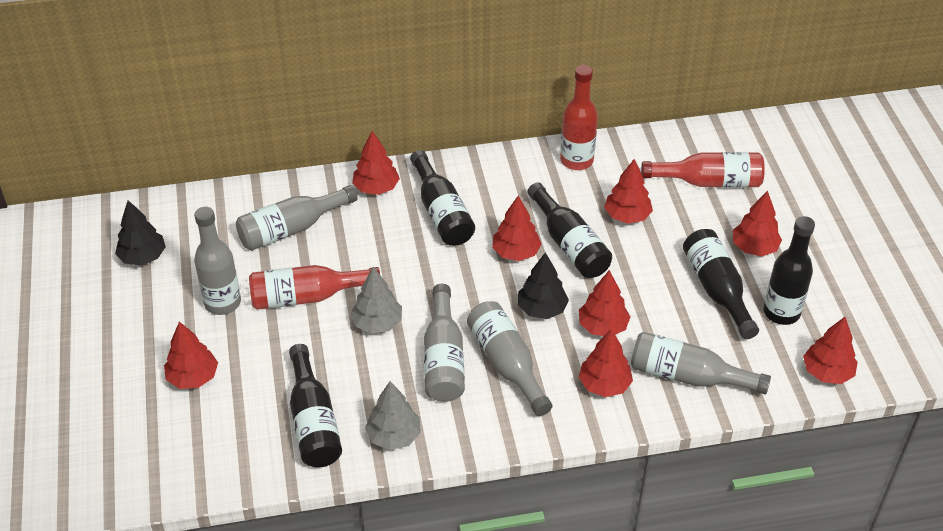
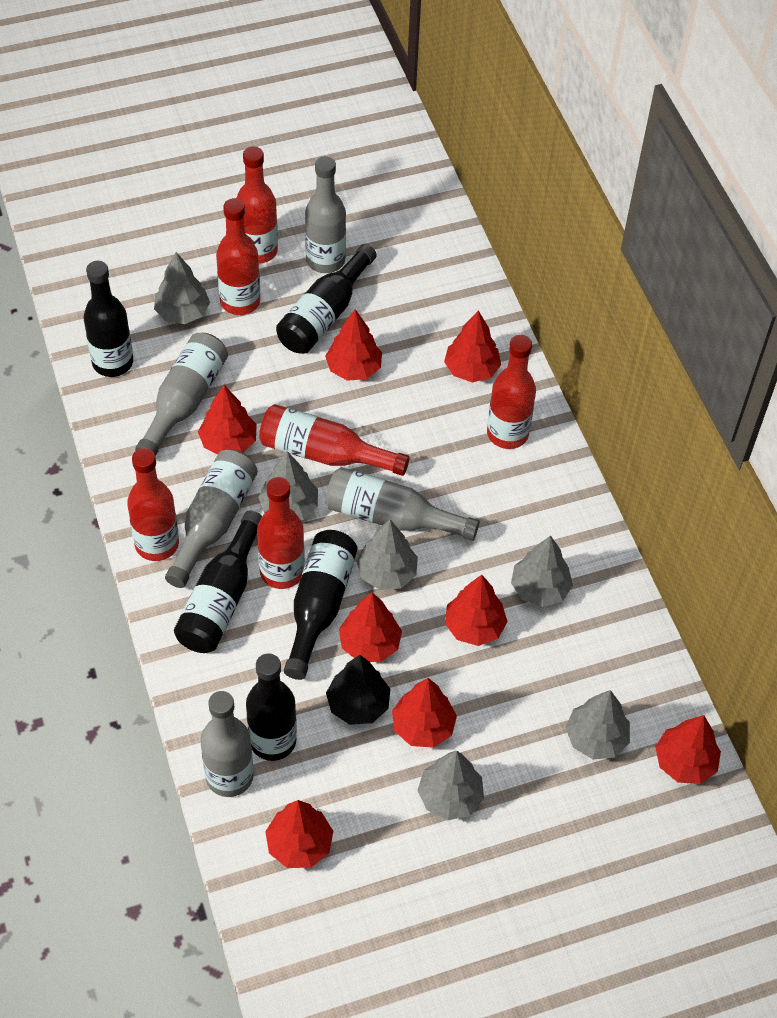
black tree: [115,200,166,266] [518,252,569,319] = 2 -> [326,655,390,725] = 1
grey tree: [350,267,402,334] [365,381,421,450] = 2 -> [154,252,210,324] [258,451,318,520] [356,519,418,590] [417,751,484,820] [511,536,573,607] [565,690,630,759] = 6
red bottle: [249,265,380,310] [560,65,598,170] [641,152,765,187] = 3 -> [127,448,179,561] [216,198,260,315] [237,146,278,264] [257,477,305,589] [259,404,410,476] [487,335,536,449] = 6

